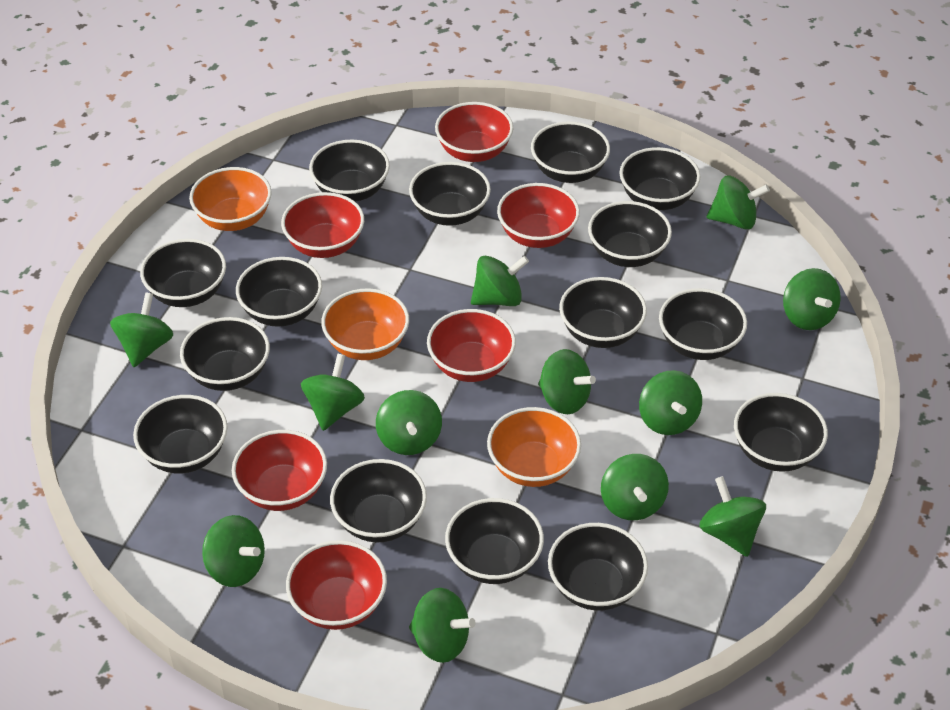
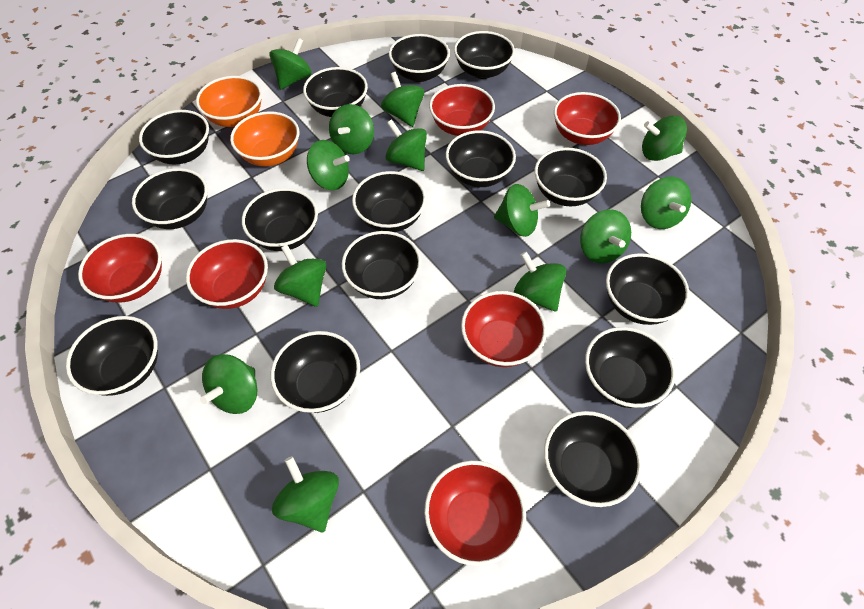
green spinning top: [110,292,173,367] [202,515,265,587] [301,354,365,431] [376,390,442,455] [409,588,476,663] [471,256,529,306] [538,349,596,414] [601,454,669,520] [639,370,702,435] [699,476,766,557] [707,176,770,230] [783,268,841,330] = 12 -> [200,354,258,414] [269,38,312,90] [272,456,339,533] [274,245,326,307] [307,140,350,190] [329,104,374,154] [381,72,424,127] [385,119,427,171] [494,184,550,237] [514,251,566,312] [580,209,631,263] [641,177,691,229] [642,115,687,161] = 13
orange bowl: [189,167,272,231] [321,288,409,360] [487,407,581,487] = 3 -> [196,76,262,127] [230,111,299,166] = 2

